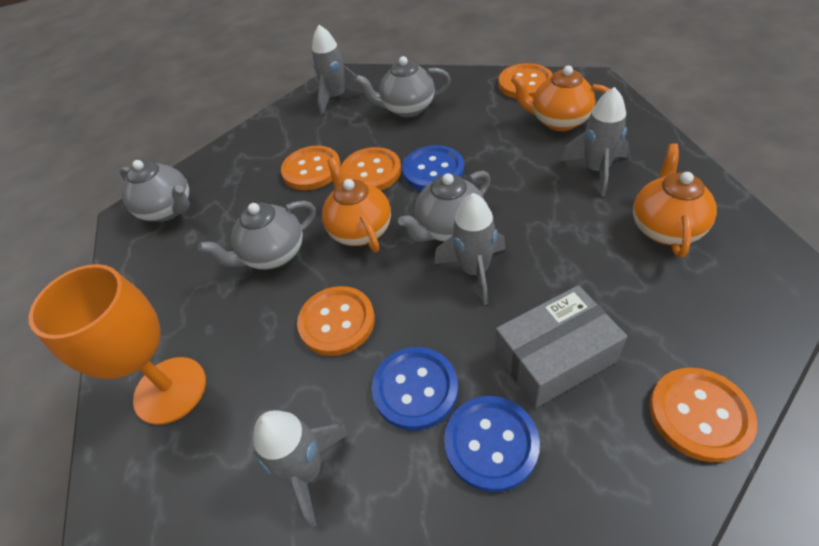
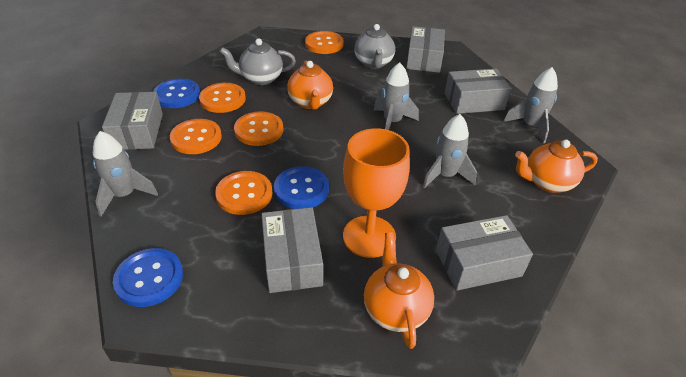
grey box: [495,285,627,408] = 1 -> [102,92,163,150] [261,207,323,293] [406,26,445,73] [436,215,533,291] [445,68,511,114] = 5
grey teapot: [120,160,190,222] [198,201,316,270] [355,56,451,118] [398,171,491,242] = 4 -> [220,38,296,85] [354,24,395,69] = 2

